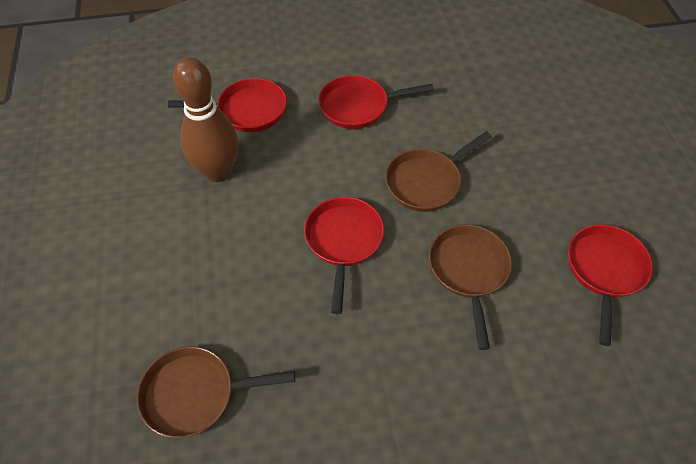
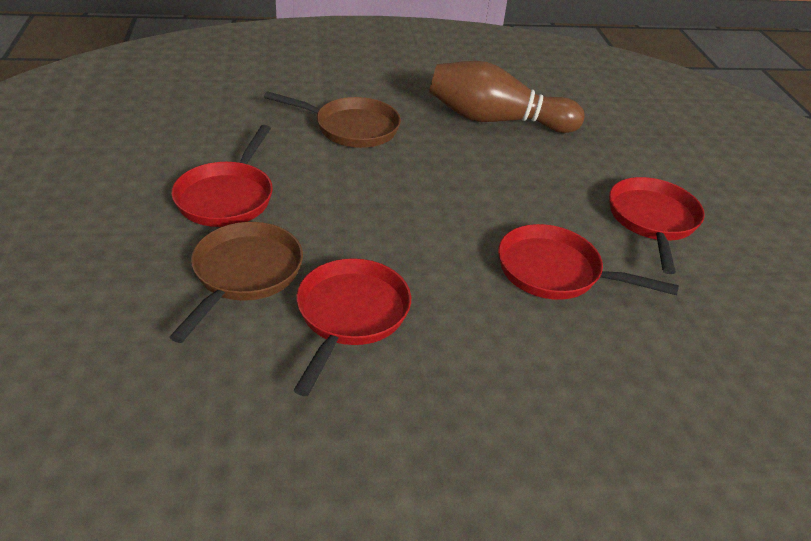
brown pan: [137,346,295,438] [385,131,492,212] [429,224,512,350] = 3 -> [170,222,303,343] [264,91,401,148] = 2

